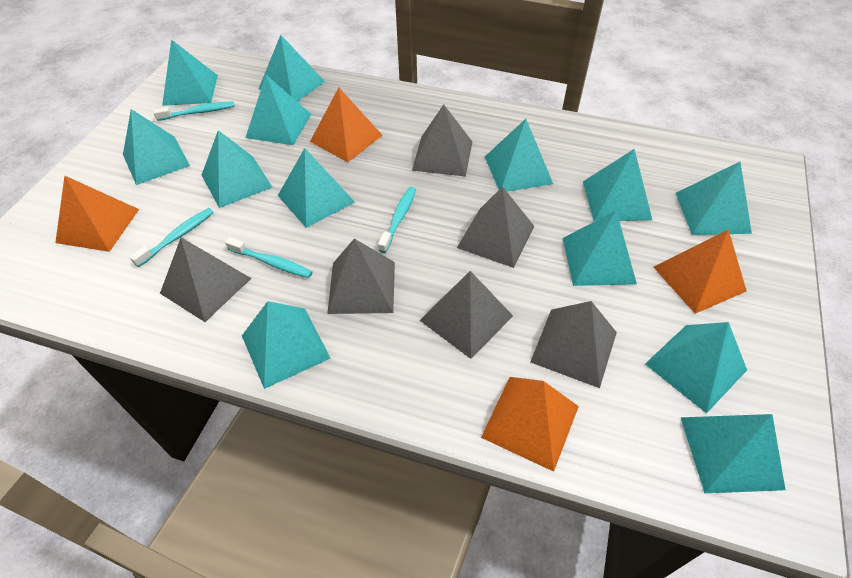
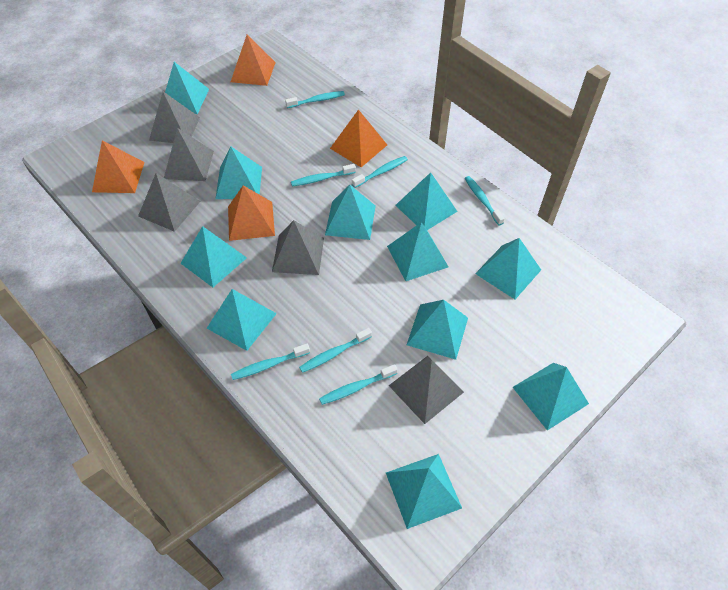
grey pyramid: [160,237,251,322] [327,238,395,314] [412,104,472,177] [419,271,513,359] [457,186,535,268] [531,301,617,388] = 6 -> [138,173,201,232] [149,92,200,143] [164,128,214,181] [272,220,324,275] [389,356,464,424] = 5
turquoise pyramid: [123,109,190,185] [162,39,218,106] [202,130,273,208] [242,301,331,389] [245,75,311,145] [259,35,325,102] [278,148,355,228] [485,119,553,192] [563,211,637,286] [583,149,652,222] [645,322,747,414] [676,162,752,235] [680,414,785,493] = 13 -> [165,62,209,114] [181,226,247,287] [207,289,277,351] [215,147,262,199] [325,185,376,240] [386,454,462,529] [387,222,448,281] [395,172,458,230] [407,300,468,360] [475,238,541,299] [513,363,589,430] = 11
turquoise toothbrush: [130,208,214,267] [153,101,235,121] [225,237,313,278] [378,186,416,253] = 4 -> [231,344,310,380] [285,91,345,108] [291,164,356,187] [299,328,372,373] [319,364,398,405] [352,156,408,188] [465,176,505,225] = 7

